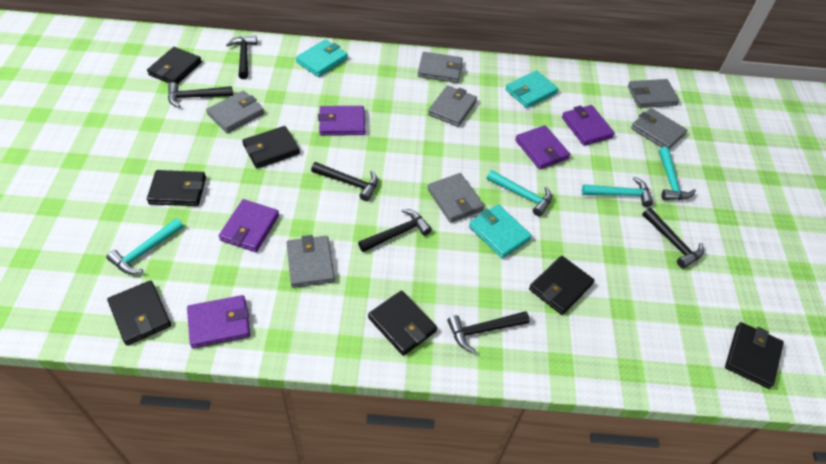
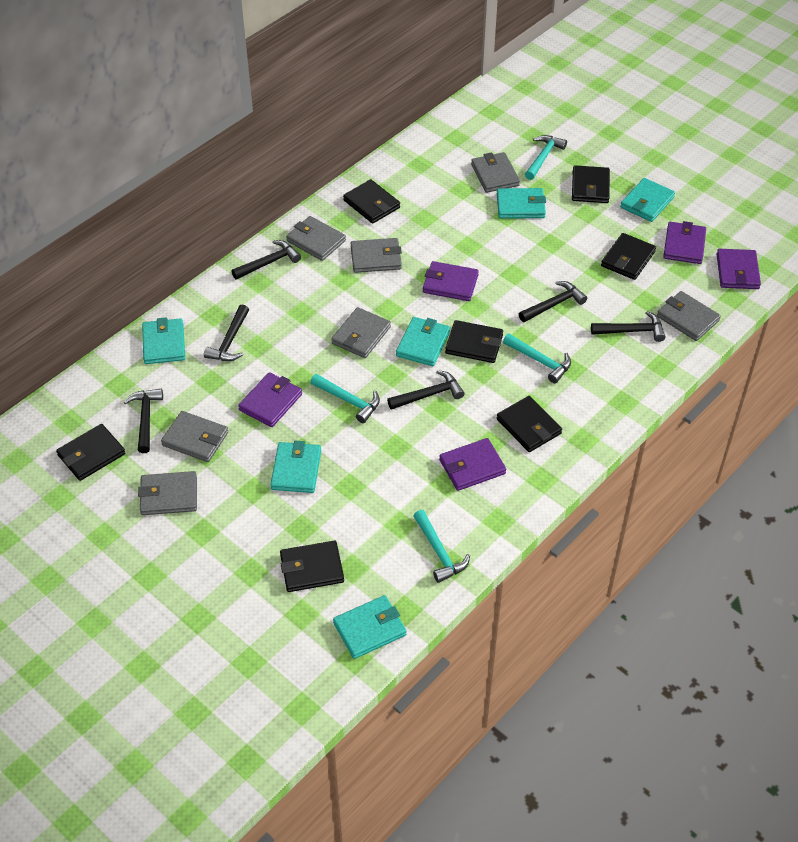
turquoise wallet: [296,39,348,77] [469,204,532,258] [505,70,559,108] = 3 -> [142,317,185,364] [270,441,321,493] [333,595,406,659] [396,317,450,366] [497,188,546,219] [620,178,675,222] = 6

